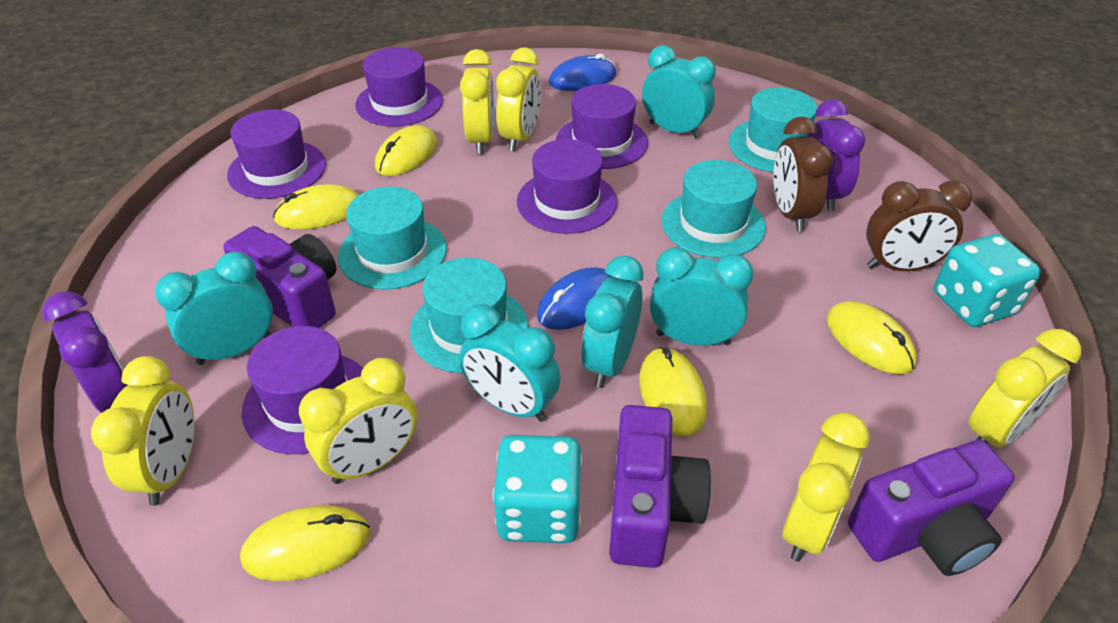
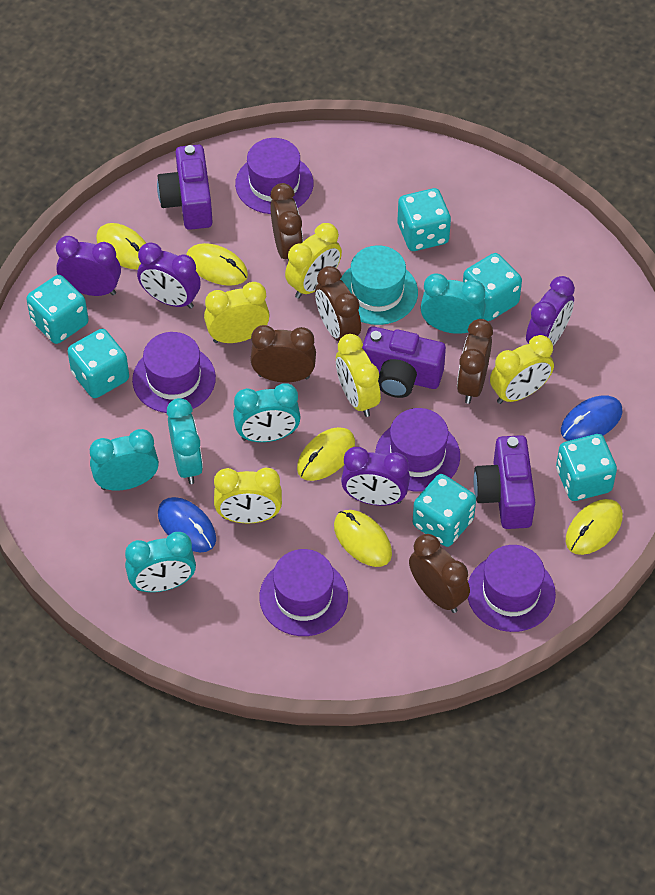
brown clock: [773,116,833,232] [866,180,972,271] = 2 -> [250,325,316,382] [270,183,303,262] [315,266,361,342] [409,534,470,613] [457,319,493,404] = 5
purple clock: [42,291,128,413] [807,99,865,211] = 2 -> [56,236,121,296] [137,242,201,309] [341,447,410,506] [526,276,575,345] = 4
turquoise dice: [493,435,582,543] [934,234,1041,327] = 2 -> [26,275,88,344] [67,329,129,398] [398,188,451,251] [413,474,476,547] [463,253,522,321] [556,434,617,501] = 6
turquoise hat: [338,187,447,290] [410,258,529,373] [661,160,766,258] [728,87,817,172] = 4 -> [341,245,418,325] = 1
yellow clock: [91,356,194,506] [299,358,418,484] [460,49,494,154] [496,47,541,151] [782,412,870,562] [969,329,1081,447] = 6 -> [204,282,270,343] [214,467,282,523] [285,223,342,299] [336,334,381,417] [490,335,554,404] = 5

